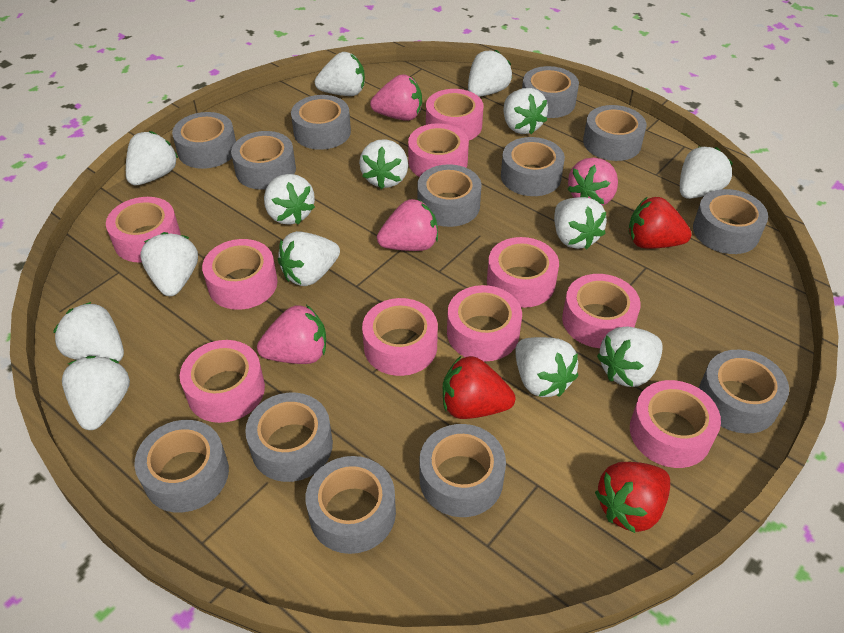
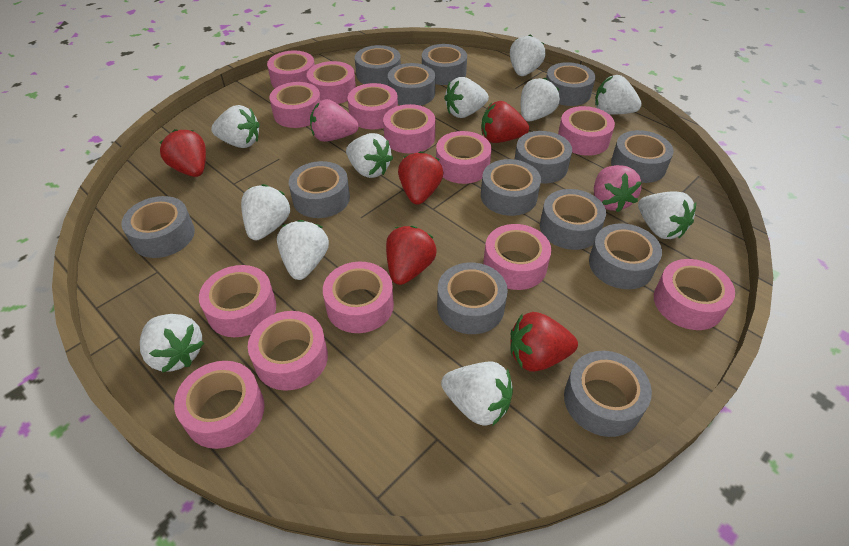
pink strawberry: [257,305,326,364] [370,74,422,121] [377,199,438,251] [567,158,618,206] = 4 -> [310,99,359,142] [594,165,642,212] = 2
pink tape: [106,197,181,263] [180,340,265,423] [202,239,278,310] [362,298,438,376] [408,123,469,177] [426,89,483,140] [447,285,522,362] [487,237,559,308] [562,274,641,348] [630,380,721,468] = 10 -> [174,361,265,449] [199,265,276,337] [248,311,328,391] [267,50,315,88] [270,82,321,128] [307,61,356,104] [323,262,394,333] [347,83,398,129] [383,104,435,153] [436,131,491,184] [483,224,551,290] [558,106,615,156] [654,259,735,330] = 13
red strawberry: [443,356,516,419] [595,462,670,533] [629,197,692,249] = 3 -> [159,129,206,177] [386,226,437,285] [398,151,444,205] [481,101,529,143] [510,312,578,372] = 5
white strawberry: [53,302,124,362] [62,356,130,430] [126,131,178,185] [140,232,198,296] [264,174,315,225] [278,231,340,286] [315,52,365,96] [359,139,408,189] [468,50,512,97] [503,88,548,134] [515,337,578,397] [554,197,607,249] [597,327,662,387] [680,146,733,199] = 14 -> [140,314,204,373] [211,105,260,148] [241,184,290,240] [277,220,329,280] [346,133,393,178] [441,362,513,426] [444,77,489,118] [510,34,546,76] [521,78,560,121] [595,75,642,115] [638,191,696,239] = 11

